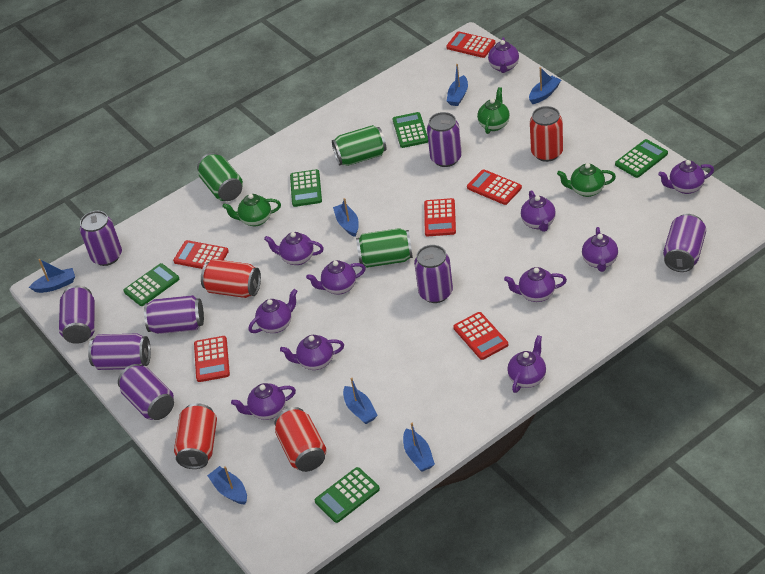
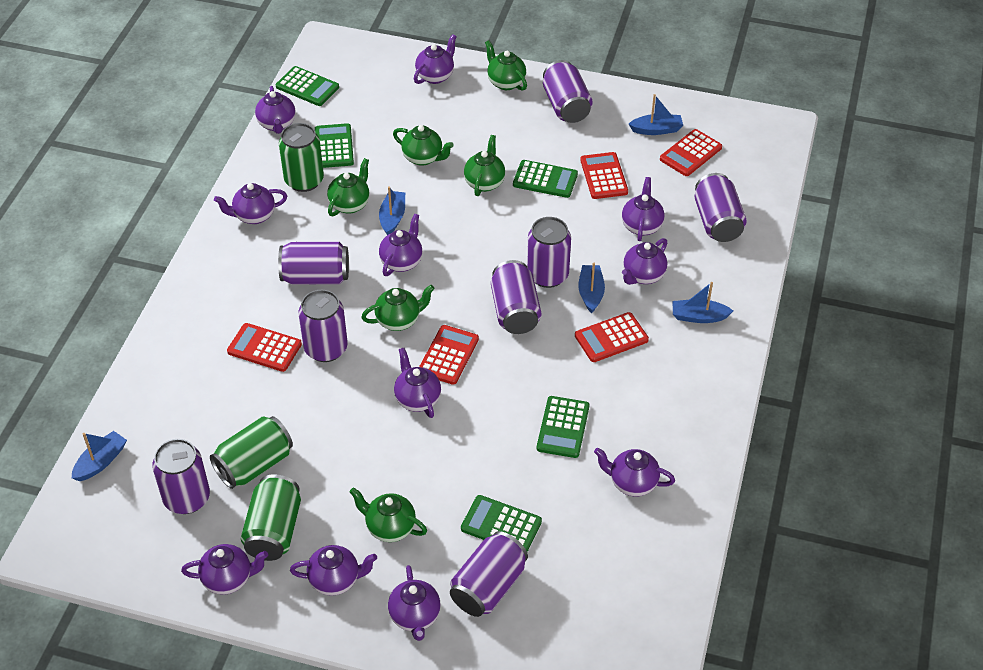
blue boat: [29,259,75,293] [207,466,247,505] [333,198,359,237] [343,378,378,424] [403,423,435,472] [447,64,468,106] [529,67,561,104] = 7 -> [72,431,127,481] [379,186,405,235] [578,263,605,313] [629,94,683,135] [673,282,733,323] = 5
green teapot: [222,194,281,226] [477,87,510,134] [557,163,616,197] = 3 -> [327,158,369,216] [350,488,427,542] [361,285,434,331] [393,125,454,166] [464,135,505,196] [485,40,527,91] = 6
red calculator: [173,240,229,269] [194,336,230,382] [424,198,456,236] [446,31,495,58] [453,312,508,360] [467,169,522,205] = 6 -> [227,323,302,372] [419,325,479,385] [575,312,649,362] [580,152,628,199] [660,129,722,176] = 5
red can: [174,403,217,469] [201,259,261,298] [275,407,326,472] [530,106,563,162] = 4 -> none = 0

